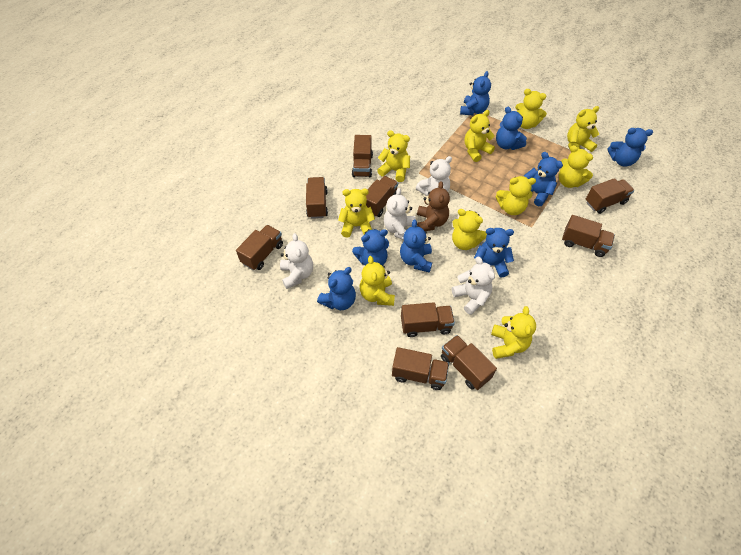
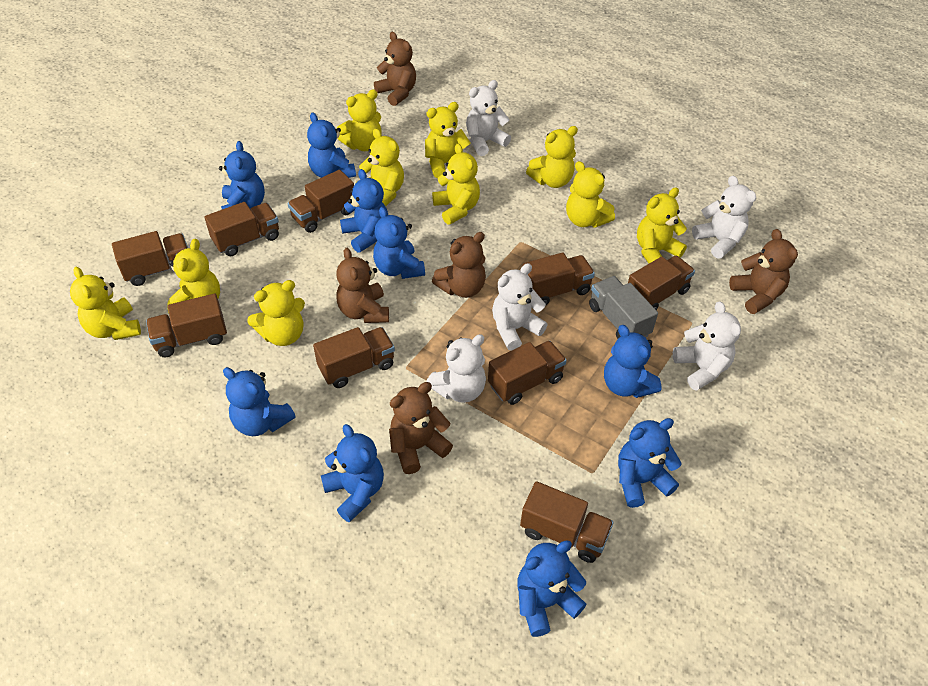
blue teddy bear: [317,267,356,310] [352,229,389,266] [400,220,432,273] [460,71,491,116] [474,228,514,278] [496,107,527,150] [524,152,563,206] [607,128,653,167] = 8 -> [219,141,265,209] [223,367,296,436] [307,112,356,178] [321,424,384,523] [340,169,388,253] [373,207,425,279] [517,540,587,637] [604,325,662,398] [618,418,682,508] = 9
brown teddy bear: [417,181,450,231] = 1 -> [336,248,389,323] [374,32,416,106] [389,382,453,474] [432,232,486,298] [729,229,798,314] = 5
grey truck: none = 0 -> [589,276,658,339] = 1
white teddy bear: [280,233,313,289] [384,188,416,240] [416,156,452,196] [452,257,495,315] = 4 -> [426,334,486,403] [466,80,511,156] [492,263,548,351] [673,301,741,391] [692,176,756,259] = 5

